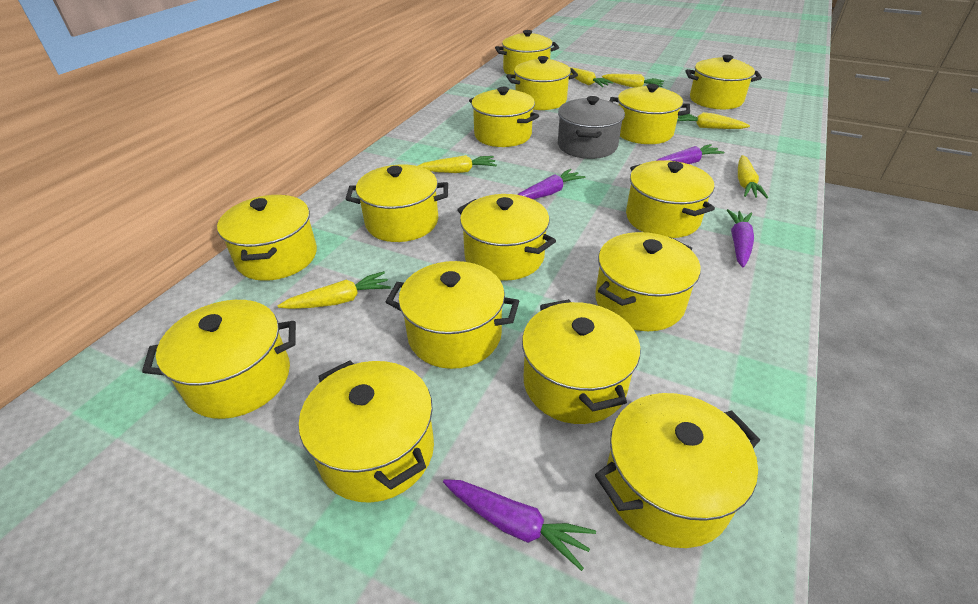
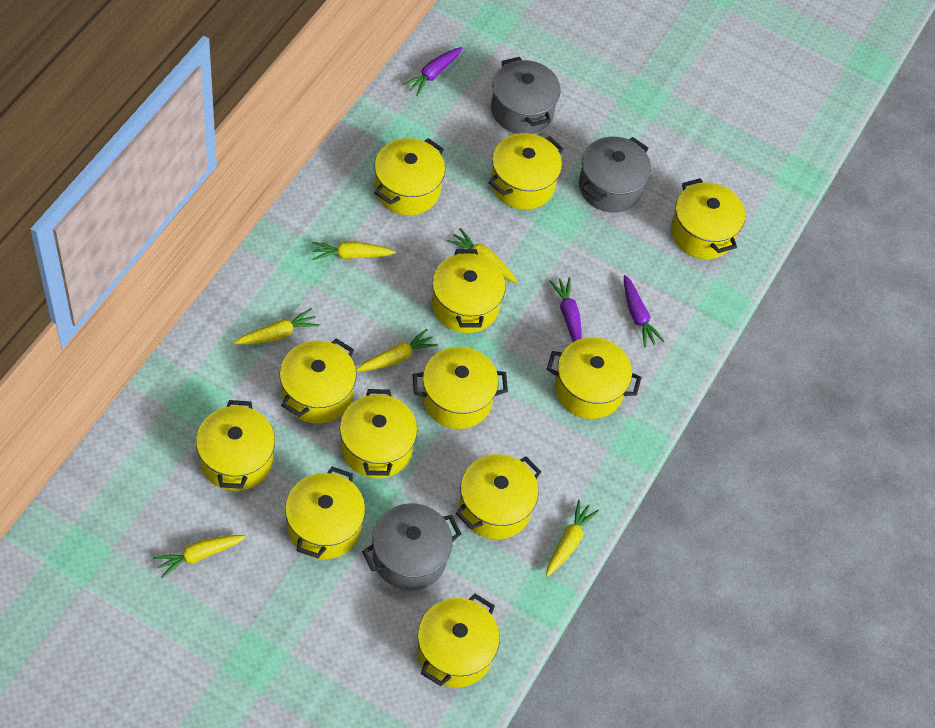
grey pot: [558,96,625,159] = 1 -> [362,503,462,590] [491,57,561,134] [579,137,651,213] = 3
purple carrot: [443,479,596,571] [518,169,585,199] [656,144,724,164] [727,209,754,267] = 4 -> [402,47,462,96] [550,277,581,342] [624,275,665,347] = 3
yellow pot: [142,300,296,419] [217,195,317,281] [299,361,434,503] [346,164,448,242] [386,261,519,369] [457,194,556,281] [469,87,539,147] [495,30,559,74] [506,56,578,110] [522,299,640,424] [595,232,701,331] [595,393,760,548] [610,84,690,144] [626,160,715,238] [685,55,762,109] = 15 -> [196,400,275,491] [280,338,357,424] [285,467,365,559] [340,389,417,479] [374,138,445,215] [412,347,508,429] [417,594,500,688] [432,249,506,333] [456,454,541,539] [489,133,564,210] [547,337,642,419] [671,178,745,259] = 12

